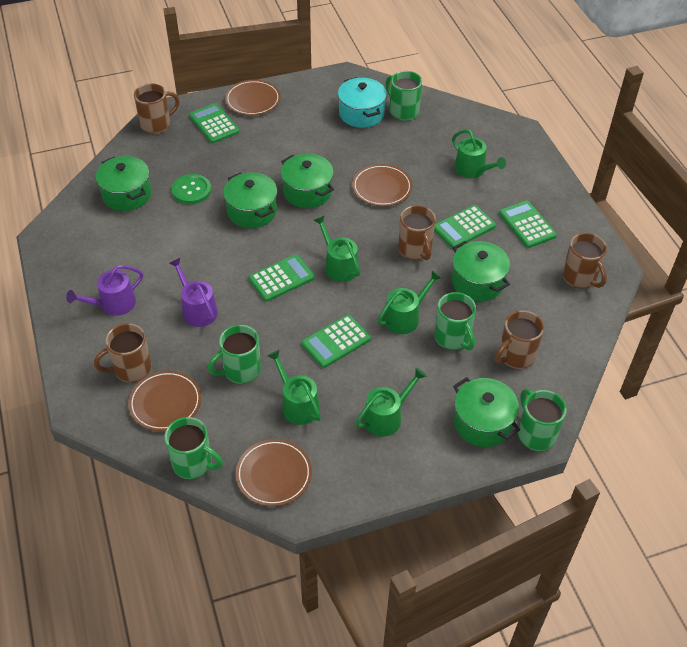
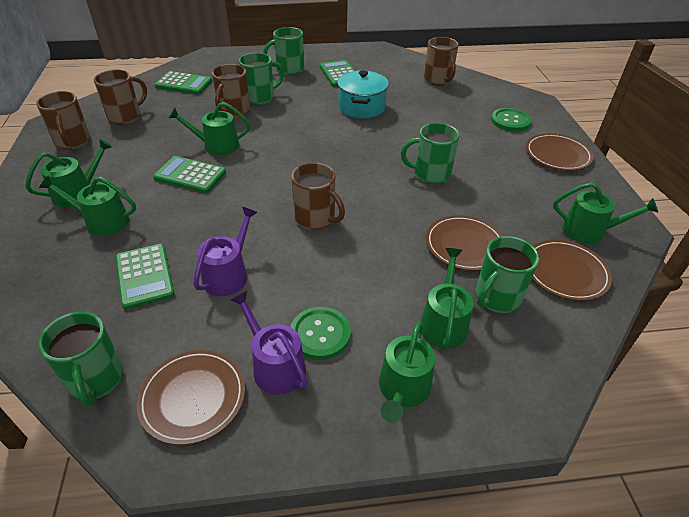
green button: [172,174,211,204] = 1 -> [290,307,351,360] [491,108,531,132] = 2
green calculator: [189,103,239,143] [248,254,315,302] [302,314,371,368] [434,205,496,248] [499,200,557,248] = 5 -> [116,244,175,310] [153,156,226,193] [155,71,212,94] [320,60,355,87] = 4
green pot: [96,156,151,211] [223,172,277,228] [281,154,334,208] [452,241,510,301] [453,377,520,447] = 5 -> none = 0
green watering can: [267,350,321,425] [313,215,360,282] [355,368,427,437] [378,270,442,334] [452,129,506,178] = 5 -> [25,139,112,208] [39,176,136,236] [168,102,250,155] [379,322,435,423] [420,248,474,349] [553,182,658,244] = 6

